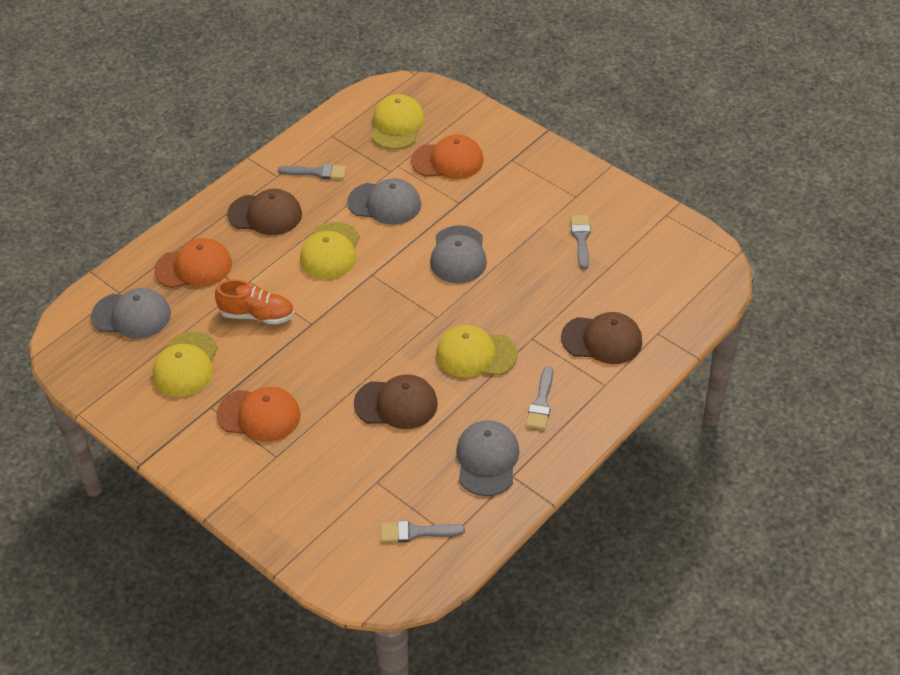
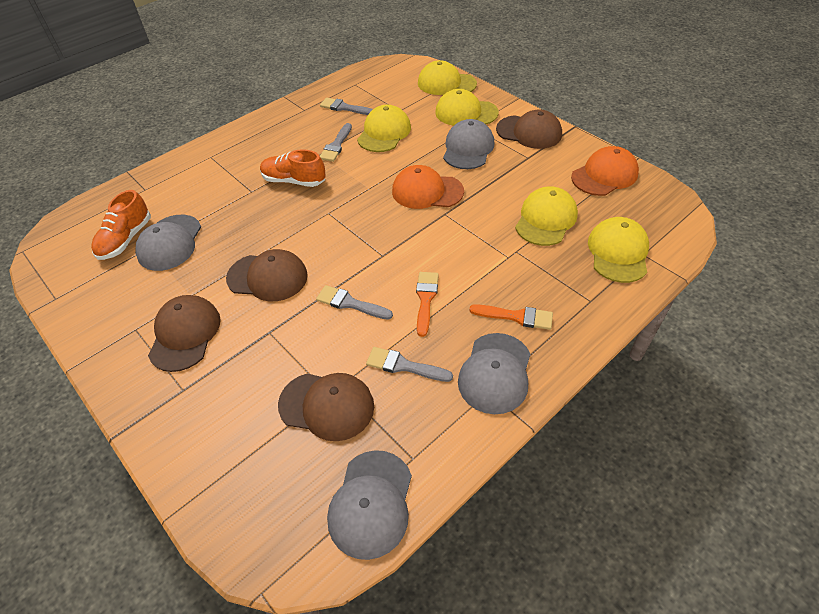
brown cap: [227,189,302,235] [354,374,438,429] [561,312,642,364] = 3 -> [148,295,221,372] [226,249,308,301] [278,373,374,441] [496,109,562,149] = 4
orange brush: none = 0 -> [416,272,439,337] [469,304,553,330] = 2
orange cap: [154,238,232,288] [216,387,301,442] [411,134,484,179] = 3 -> [392,165,464,209] [571,146,639,196] = 2
orange shoe: [215,279,294,325] = 1 -> [91,190,151,260] [260,149,326,187] = 2
yellow cap: [152,332,218,397] [300,222,360,279] [372,94,425,149] [436,325,518,377] = 4 -> [357,105,411,152] [418,60,477,95] [435,89,499,125] [515,186,578,246] [588,217,649,283] = 5

